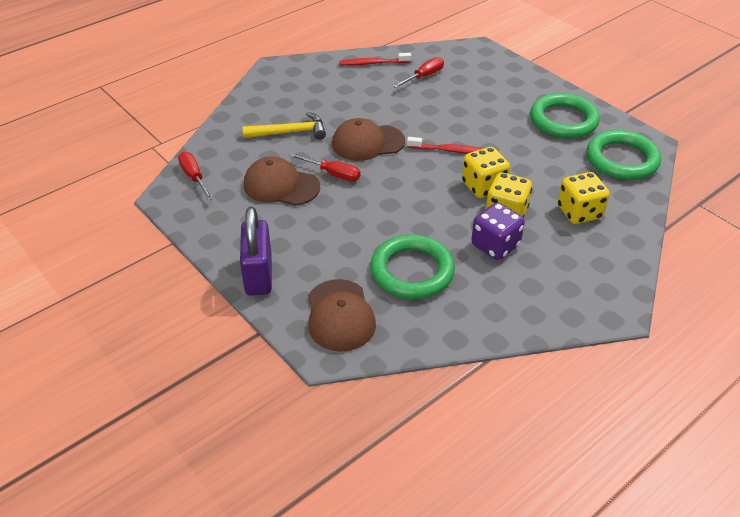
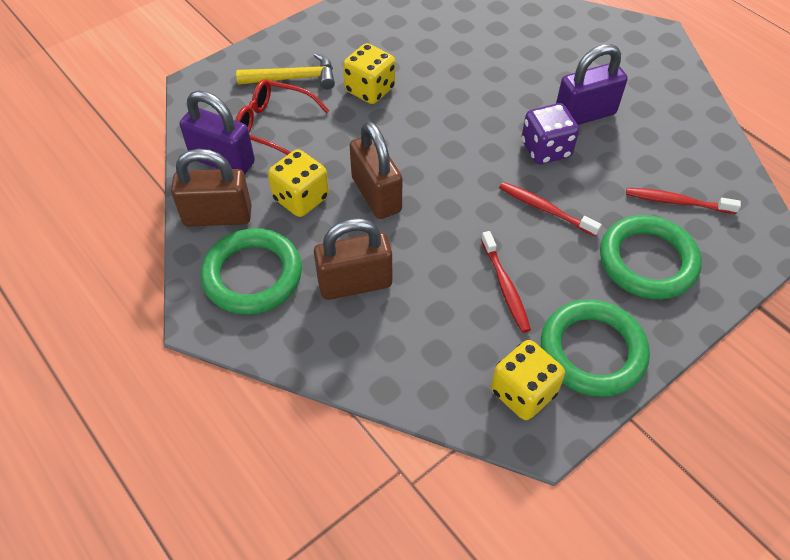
brown cap: [244,156,320,206] [308,279,376,351] [332,118,405,161] = 3 -> none = 0
brown padlock: none = 0 -> [171,149,252,227] [314,218,392,300] [349,121,402,219] = 3
purple padlock: [240,207,272,296] = 1 -> [180,90,255,175] [556,44,628,125] = 2
red glasses: none = 0 -> [235,79,330,155] = 1
red screwdriver: [178,152,213,201] [289,153,360,181] [393,57,444,88] = 3 -> none = 0
red toothbrush: [339,53,411,65] [407,137,484,154] = 2 -> [481,231,531,333] [499,182,602,236] [626,188,741,214] = 3

